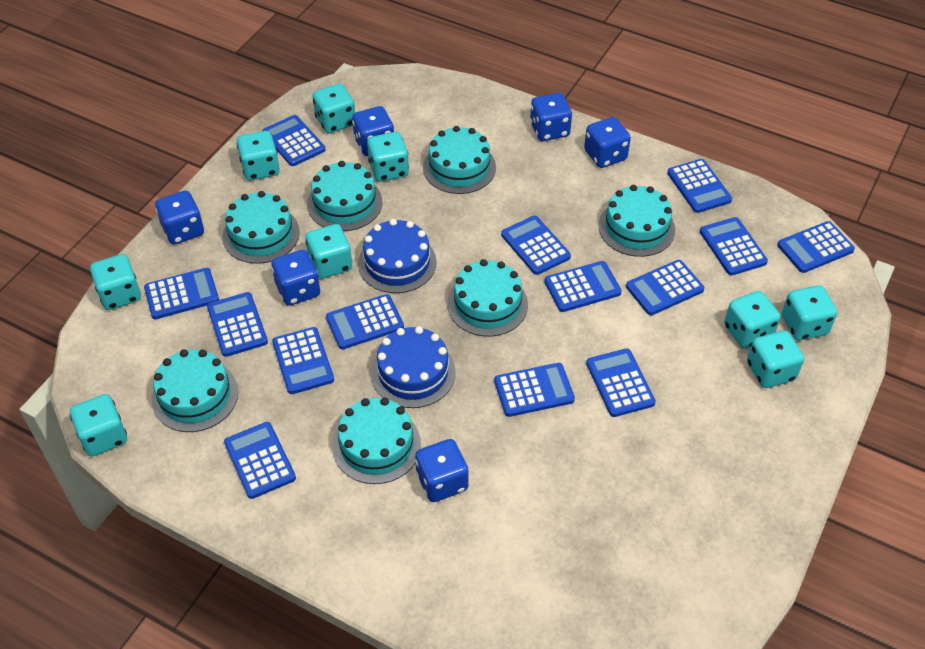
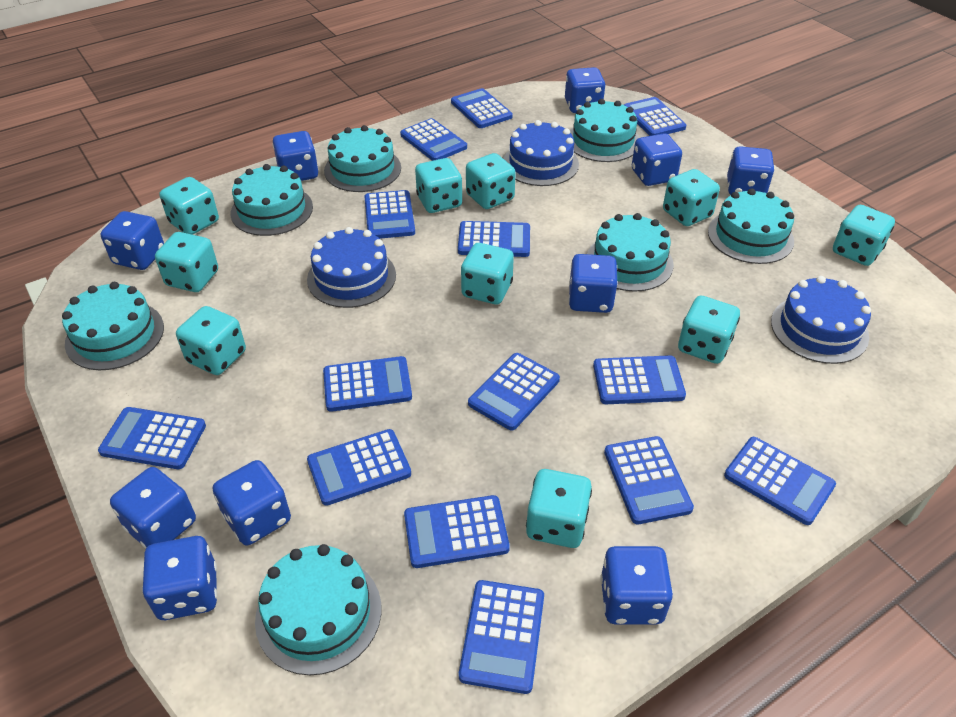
blue cake: [358,219,437,293] [371,326,456,408] = 2 -> [307,227,396,308] [503,120,579,186] [771,276,871,364] = 3
blue dice: [155,190,204,245] [271,250,320,306] [352,106,394,156] [415,439,469,502] [530,93,572,141] [584,117,631,168] = 6 -> [100,211,164,270] [110,467,196,549] [142,536,217,620] [213,460,291,545] [273,131,319,181] [565,67,605,113] [569,254,617,313] [600,546,673,625] [632,133,682,186] [727,146,774,195] = 10
turquoise dice: [70,394,127,457] [90,254,141,310] [237,131,280,181] [305,224,352,279] [312,84,355,133] [367,132,409,182] [724,291,781,349] [747,330,804,388] [782,285,837,340] = 9 -> [155,232,218,292] [159,177,219,235] [176,306,246,375] [415,158,462,213] [461,243,514,304] [466,153,516,209] [526,469,592,548] [663,169,720,226] [678,296,740,364] [833,205,895,266] = 10

